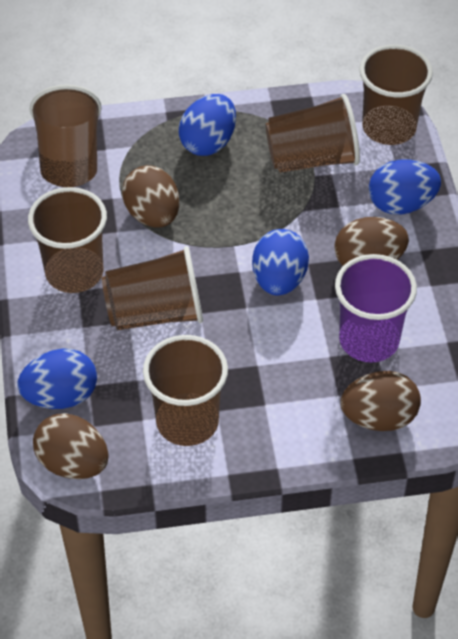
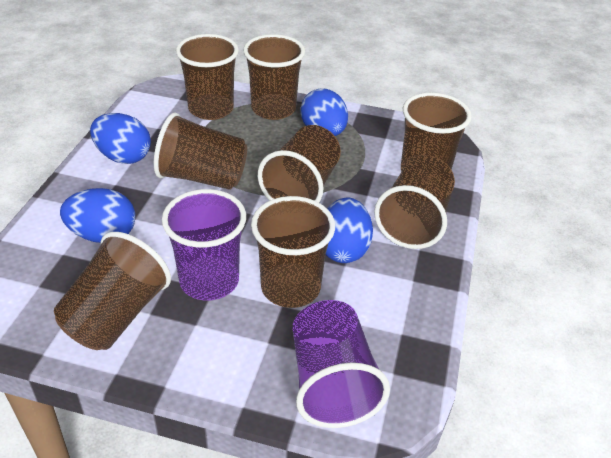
brown cup: [28,187,107,293] [30,84,102,187] [102,246,203,331] [143,335,228,446] [265,94,360,173] [359,45,433,145] = 6 -> [54,232,171,350] [154,113,247,190] [176,34,239,120] [243,34,305,120] [251,196,335,308] [258,125,341,203] [374,156,455,249] [401,93,472,171] = 8
brown egg: [33,413,109,479] [122,165,180,228] [334,217,409,266] [340,371,421,431] = 4 -> none = 0
purple cup: [335,254,417,363] = 1 -> [162,189,246,300] [293,300,390,428] = 2

